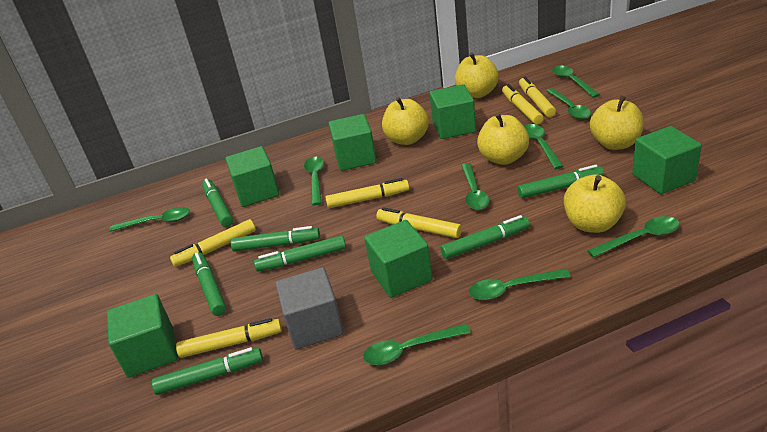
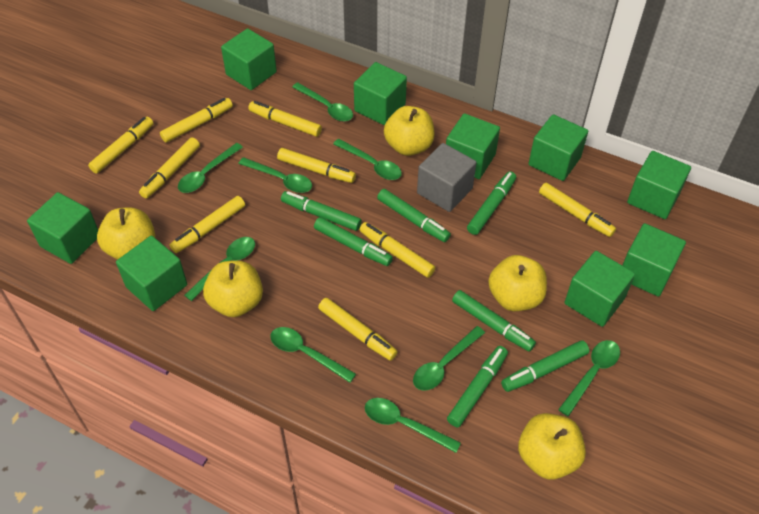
green cube: [107,294,178,378] [225,146,280,207] [329,114,377,171] [364,220,433,298] [429,84,476,139] [632,126,702,194] = 6 -> [27,192,98,264] [116,236,187,311] [221,28,277,90] [354,62,407,125] [446,113,500,179] [528,114,588,181] [564,251,635,327] [622,223,686,297] [627,151,691,219] = 9
yellow marker: [170,219,256,267] [176,318,282,358] [326,178,409,208] [376,207,462,238] [502,84,544,125] [519,77,556,117] = 6 -> [88,117,154,174] [139,137,200,199] [160,98,233,143] [170,196,245,253] [248,101,322,137] [277,148,356,183] [318,298,398,361] [360,222,435,278] [539,183,616,237] = 9

